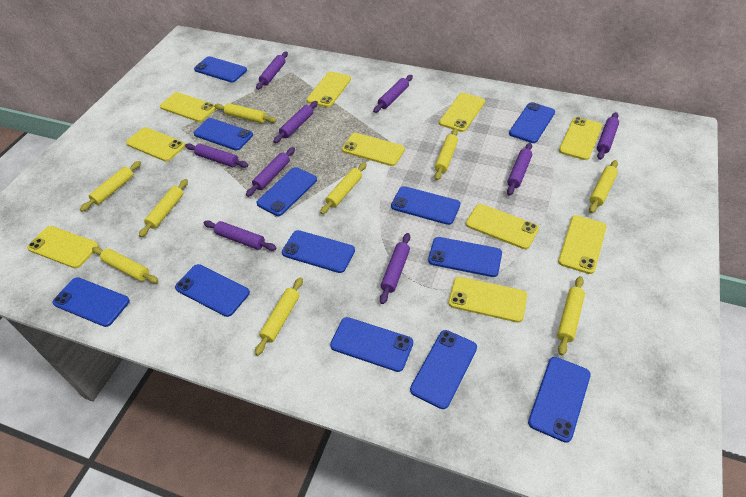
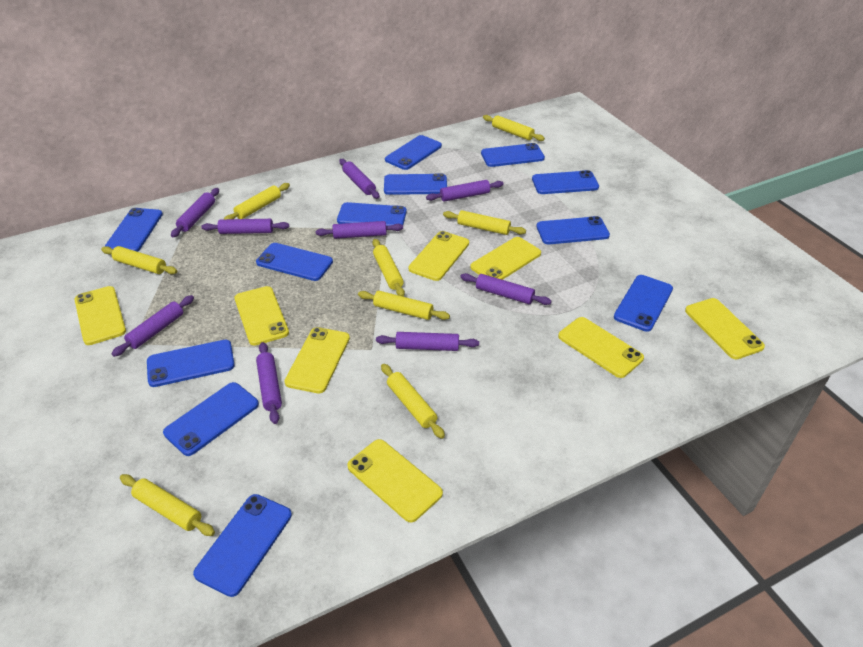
yellow phone: [27,226,99,269] [126,127,185,162] [160,92,216,122] [307,72,351,108] [342,133,405,166] [439,93,485,132] [448,277,527,323] [466,204,539,249] [558,215,607,274] [559,117,602,160] = 10 -> [74,286,126,345] [234,286,289,346] [284,327,350,393] [347,439,443,522] [409,231,469,281] [470,237,541,280] [558,317,644,378] [685,298,765,360] = 8
yellow rolling pin: [80,161,141,212] [92,247,159,283] [139,179,188,237] [214,103,277,123] [255,277,303,356] [320,162,366,214] [435,129,458,180] [557,276,585,355] [589,160,618,213] = 9 -> [101,246,177,274] [120,474,215,536] [224,183,290,219] [358,291,450,320] [372,239,405,297] [381,364,445,439] [443,210,526,235] [483,115,545,141] = 8

